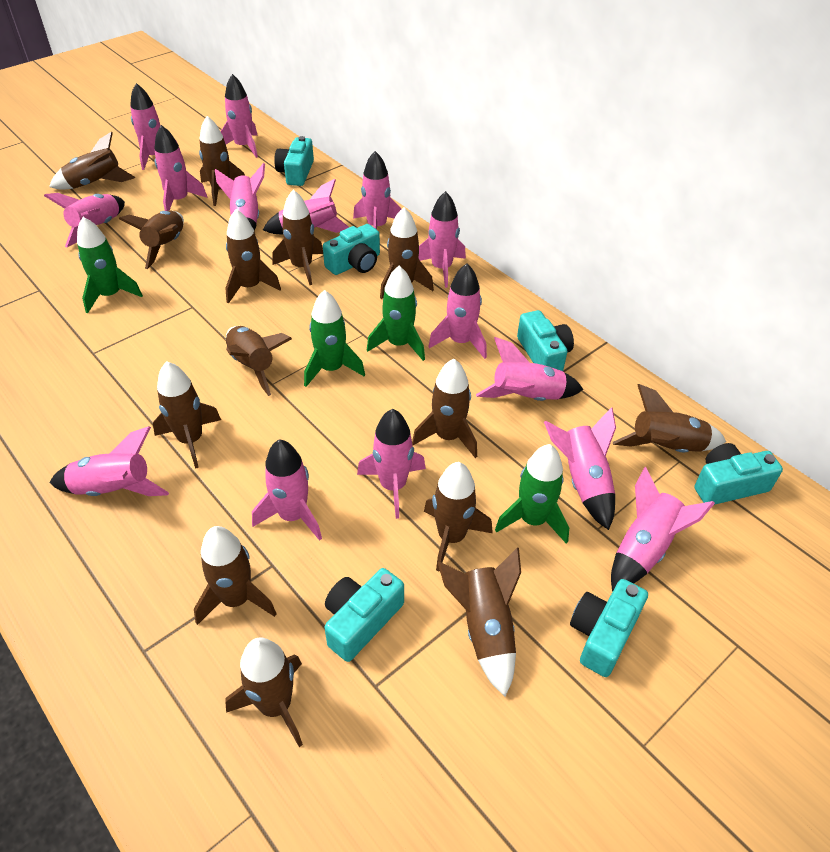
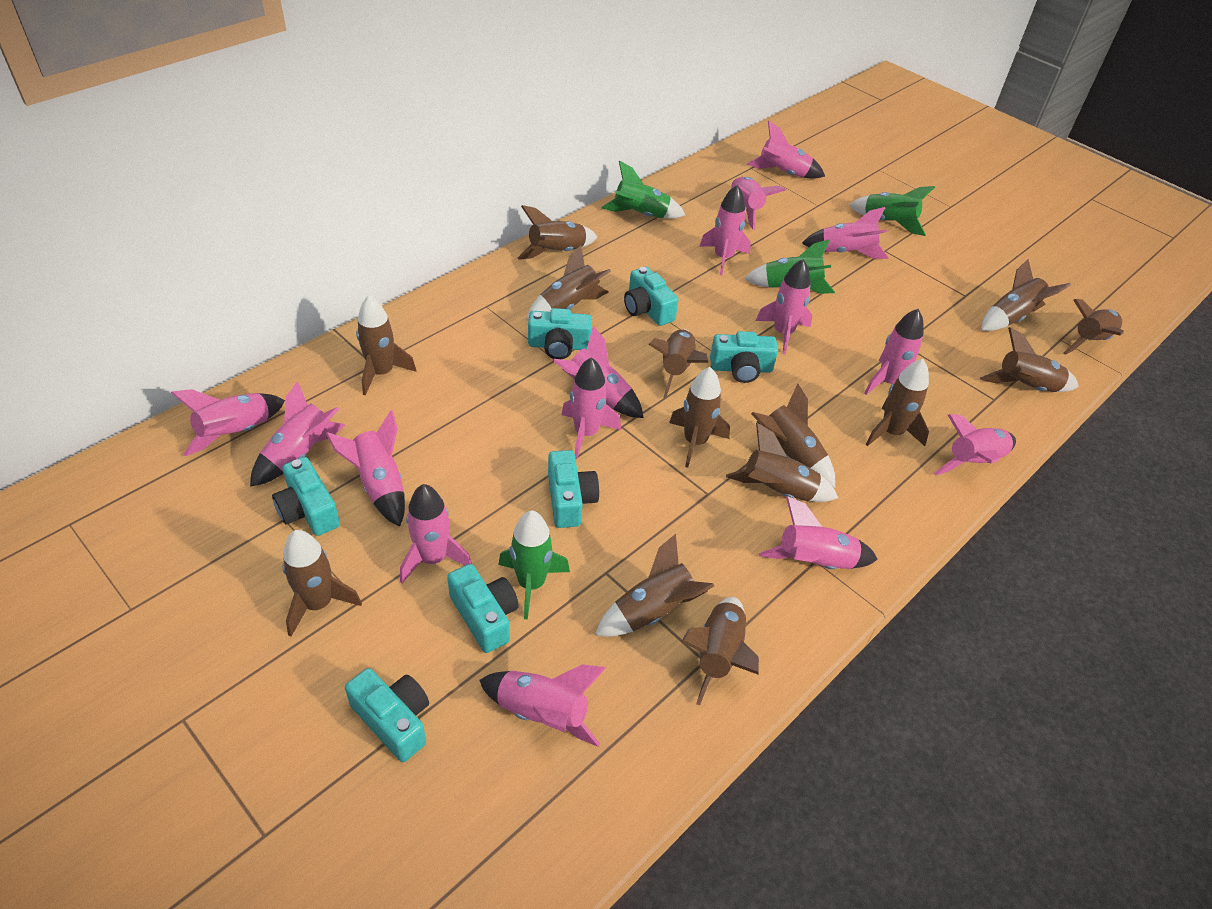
turquoise camera: [274,136,314,186] [323,224,380,275] [324,568,404,662] [517,310,574,371] [570,579,648,677] [694,443,783,505] = 6 -> [272,457,340,536] [345,668,429,762] [447,564,519,653] [528,308,592,359] [548,450,599,528] [624,267,679,326] [710,331,778,383] = 7

